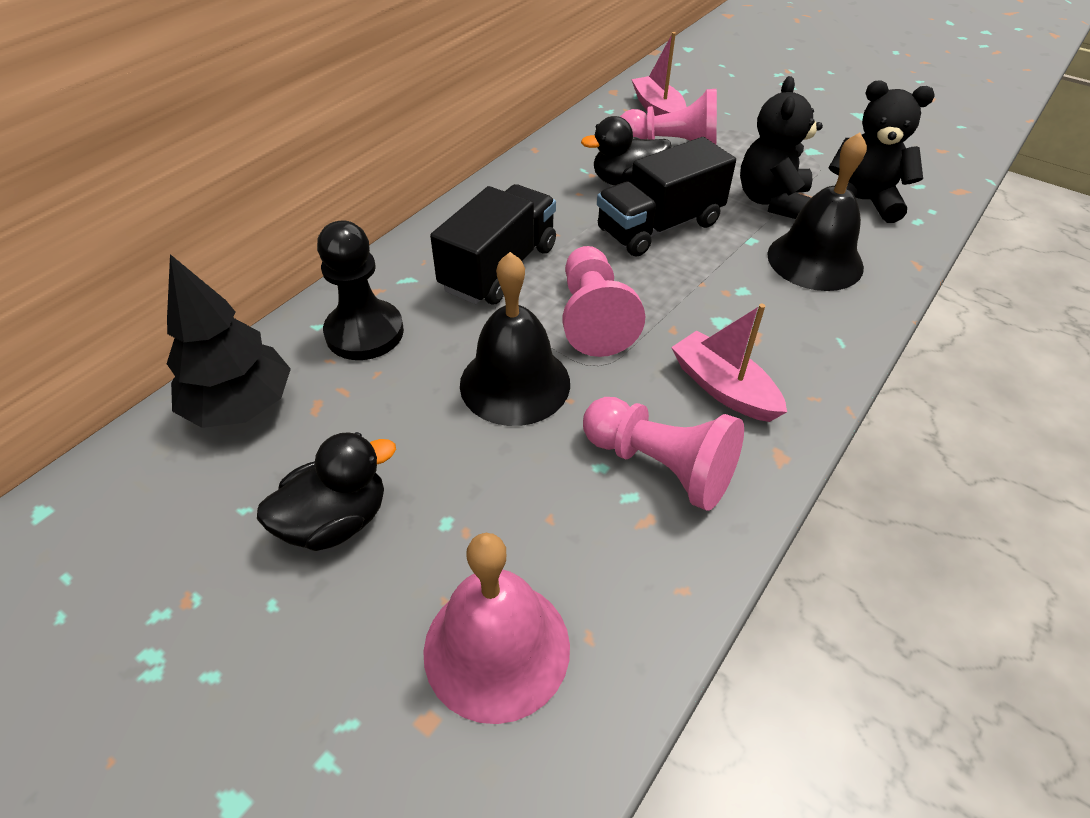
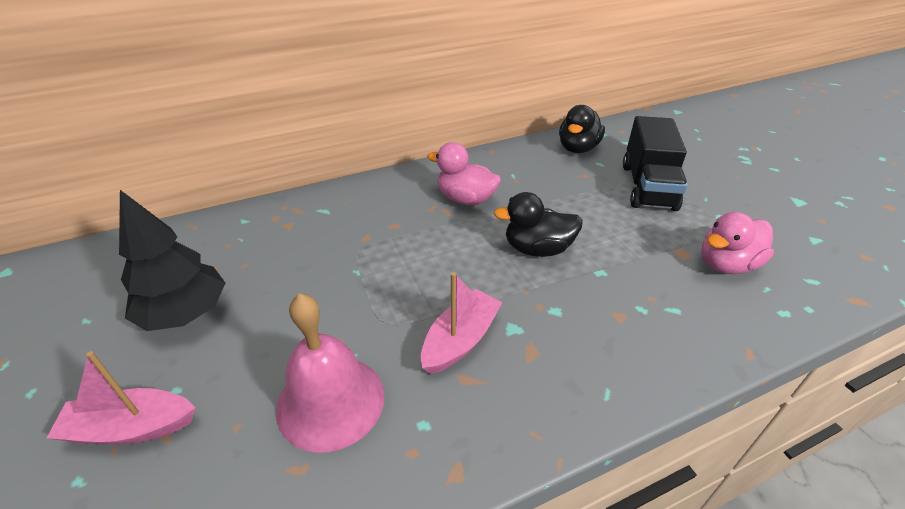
black bell: [460,252,570,426] [767,132,867,291] = 2 -> none = 0
black pawn: [317,220,404,360] = 1 -> none = 0
black teddy bear: [740,76,823,219] [828,80,935,223] = 2 -> none = 0
black truck: [430,184,556,305] [597,137,736,257] = 2 -> [623,116,688,211] = 1
pink duck: none = 0 -> [427,142,501,205] [701,212,774,274] = 2
pink pawn: [563,246,645,357] [583,397,744,511] [620,89,717,144] = 3 -> none = 0

